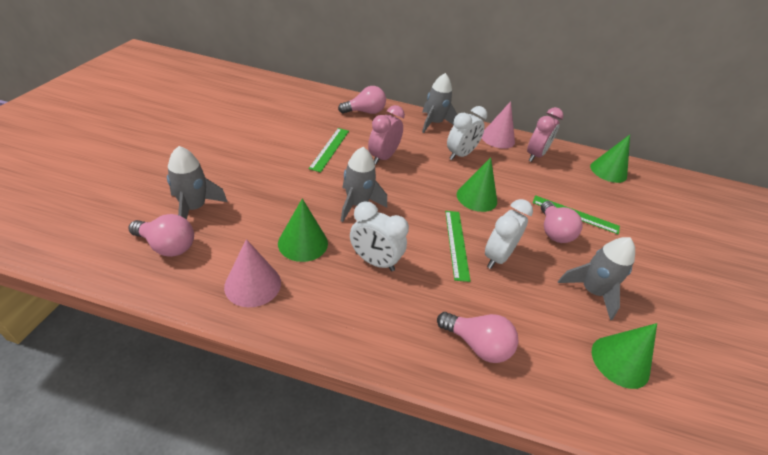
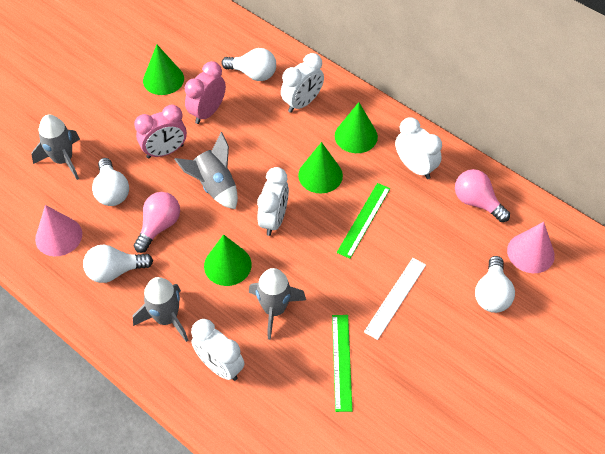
green ruler: [308,128,349,172] [445,211,471,282] [533,195,620,235] = 3 -> [332,315,352,412] [337,183,390,259] = 2
pink light bulb: [129,214,194,257] [338,86,386,114] [437,312,518,363] [541,201,583,243] = 4 -> [134,192,180,253] [455,169,510,222] = 2
white clock: [350,202,409,271] [447,106,487,160] [485,199,533,269] = 3 -> [191,319,245,381] [257,167,289,236] [281,53,324,113] [395,117,442,179] = 4
white light bulb: none = 0 -> [83,245,153,283] [92,158,129,206] [222,48,276,81] [475,256,515,313] = 4
white ruler: none = 0 -> [364,258,426,340] = 1

